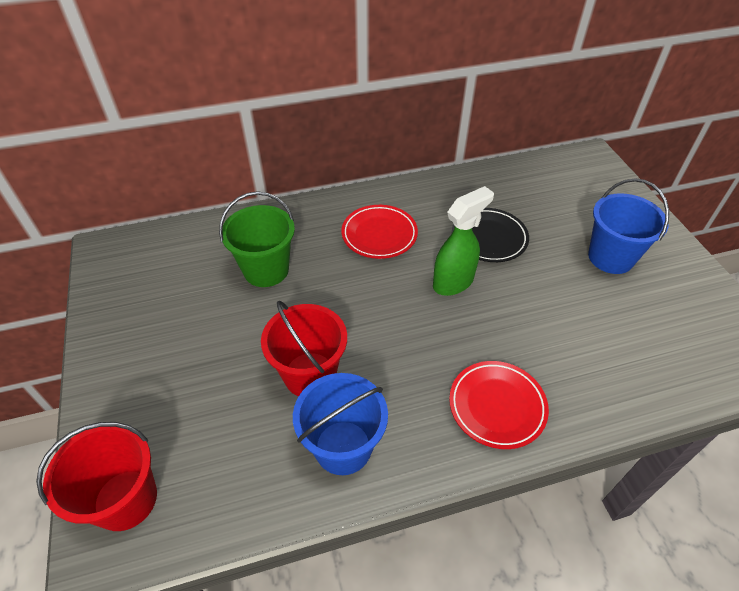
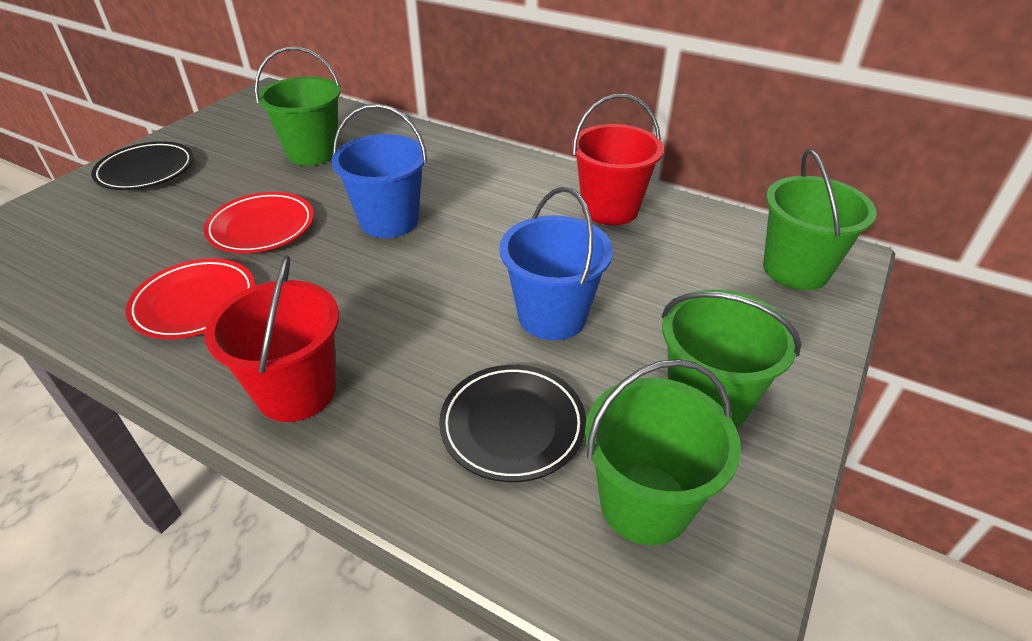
black plate: [452,208,529,262] = 1 -> [91,141,194,190] [439,365,586,482] = 2
green bucket: [219,191,295,287] = 1 -> [254,47,341,166] [585,359,741,545] [661,289,802,429] [763,149,877,290] = 4
green spray bottle: [433,186,494,296] = 1 -> none = 0

